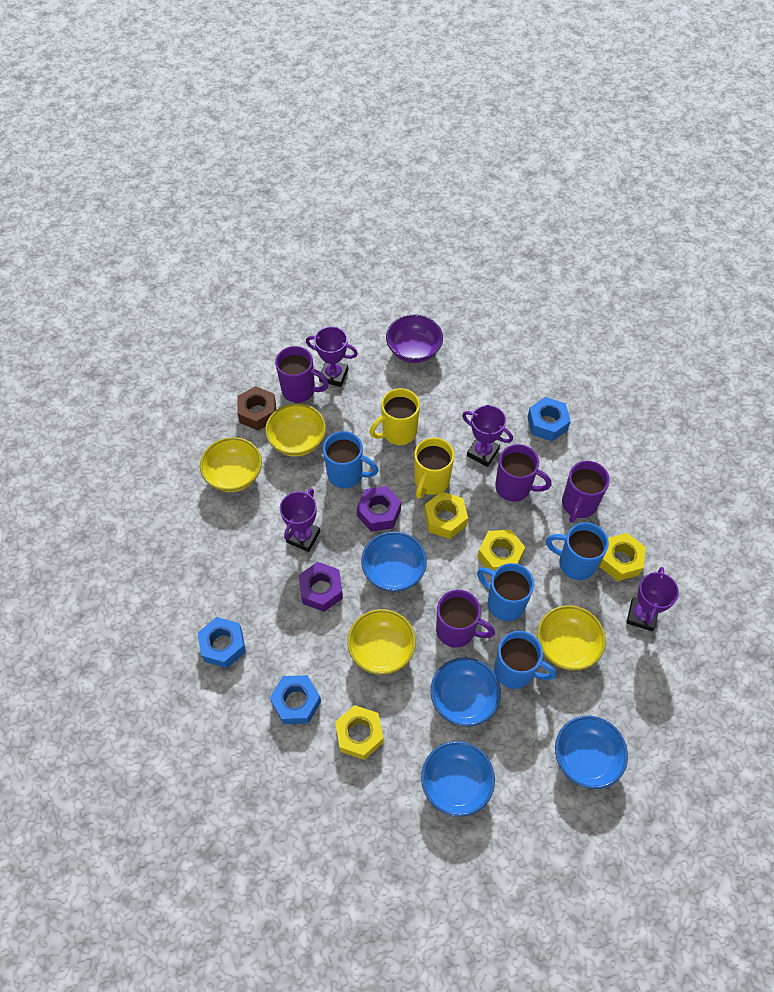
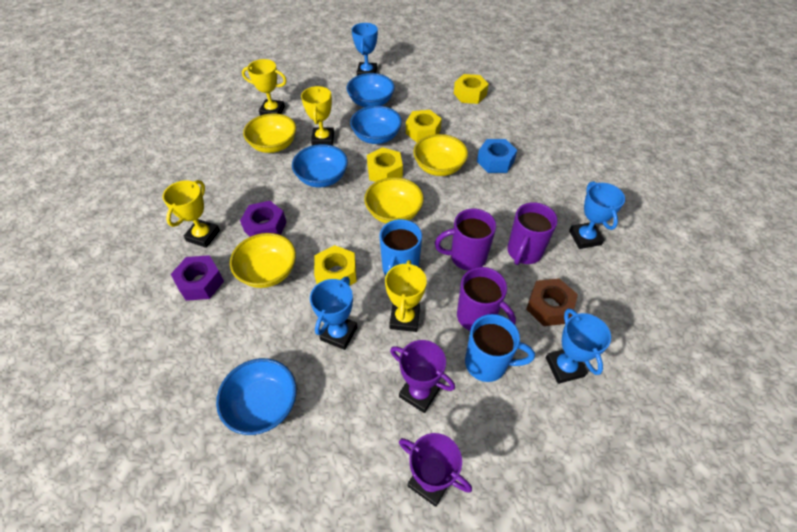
blue mug: [323,431,378,488] [477,563,534,621] [494,631,556,689] [546,522,609,580] = 4 -> [380,219,422,275] [465,314,535,382] = 2
blue nut: [198,617,246,668] [270,675,321,724] [528,397,571,441] = 3 -> [477,139,517,173] = 1
blue trophy: none = 0 -> [310,277,357,350] [352,23,378,76] [546,308,611,384] [569,181,625,249] = 4
purple bowl: [386,315,443,363] = 1 -> none = 0
purple mug: [275,346,329,403] [436,590,495,648] [495,444,552,502] [562,461,610,523] = 4 -> [435,209,496,271] [457,267,516,331] [508,202,558,265] = 3
purple trophy: [280,488,320,552] [306,326,358,387] [462,405,513,467] [626,567,679,631] = 4 -> [390,340,455,413] [399,433,472,507] = 2
yellow mug: [369,388,420,445] [414,438,454,499] = 2 -> none = 0
yellow trophy: none = 0 -> [163,180,220,248] [242,59,287,116] [301,86,334,146] [385,260,427,332] = 4

